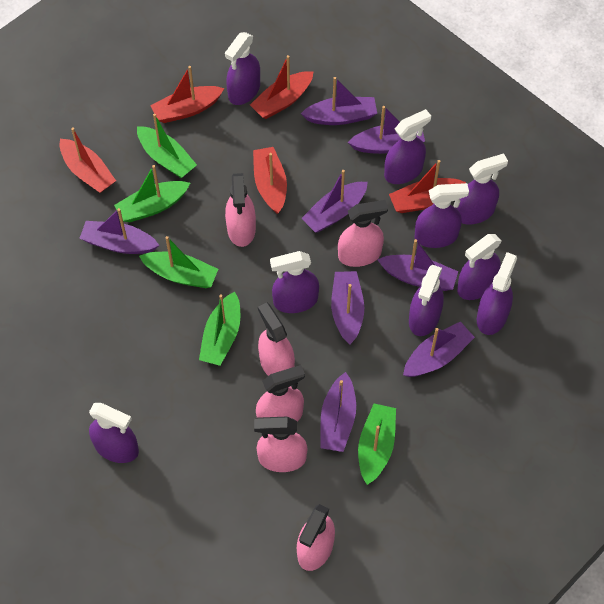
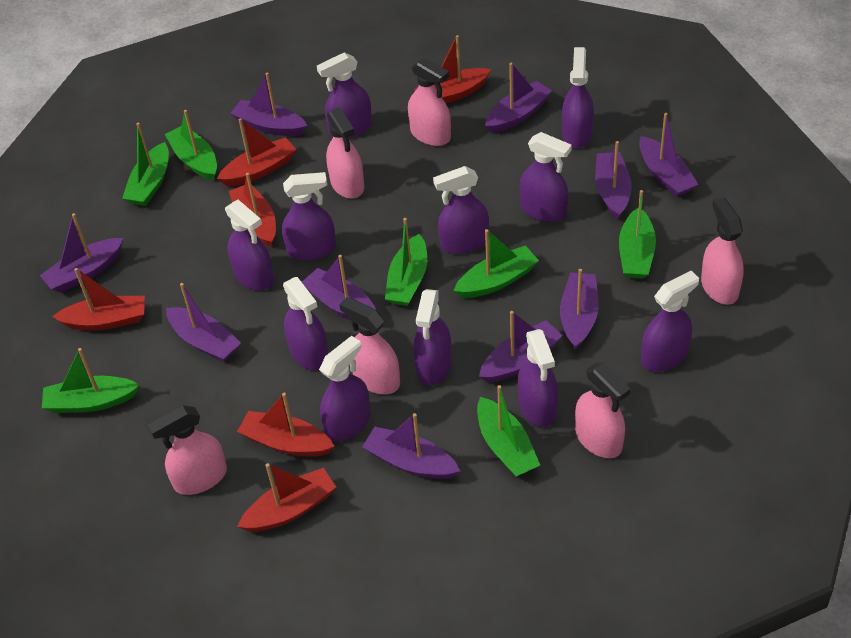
green boat: [114,165,190,222] [137,114,197,178] [139,236,218,288] [199,292,240,366] [358,404,396,485] = 5 -> [42,348,139,413] [122,123,169,206] [165,110,217,181] [385,218,427,306] [454,229,539,298] [477,385,540,477] [619,190,656,279] = 7
purple boat: [79,208,159,254] [301,77,377,125] [301,170,368,233] [320,372,356,452] [331,271,364,344] [348,106,425,154] [377,239,458,291] [403,321,475,377] = 8 -> [40,213,123,293] [166,283,241,362] [230,72,307,136] [302,255,376,321] [362,413,460,479] [479,311,563,383] [485,63,552,133] [560,269,599,350] [595,141,632,219] [639,113,699,197] = 10
purple spray bottle: [89,403,139,463] [225,32,260,105] [270,251,319,313] [384,109,431,184] [409,265,444,336] [415,183,469,248] [456,153,508,224] [457,234,502,300] [477,252,517,335] = 9 -> [225,200,274,291] [282,172,336,260] [283,277,329,371] [317,52,372,139] [319,336,371,442] [413,289,452,385] [433,166,489,254] [517,329,558,427] [520,132,572,222] [562,47,594,149] [641,271,699,372] = 11
red boat: [60,128,116,193] [150,66,224,123] [250,55,313,119] [253,147,287,214] [389,160,466,213] = 5 -> [52,268,145,330] [217,118,297,186] [229,173,276,247] [237,393,335,456] [237,463,336,532] [414,35,491,103] = 6

